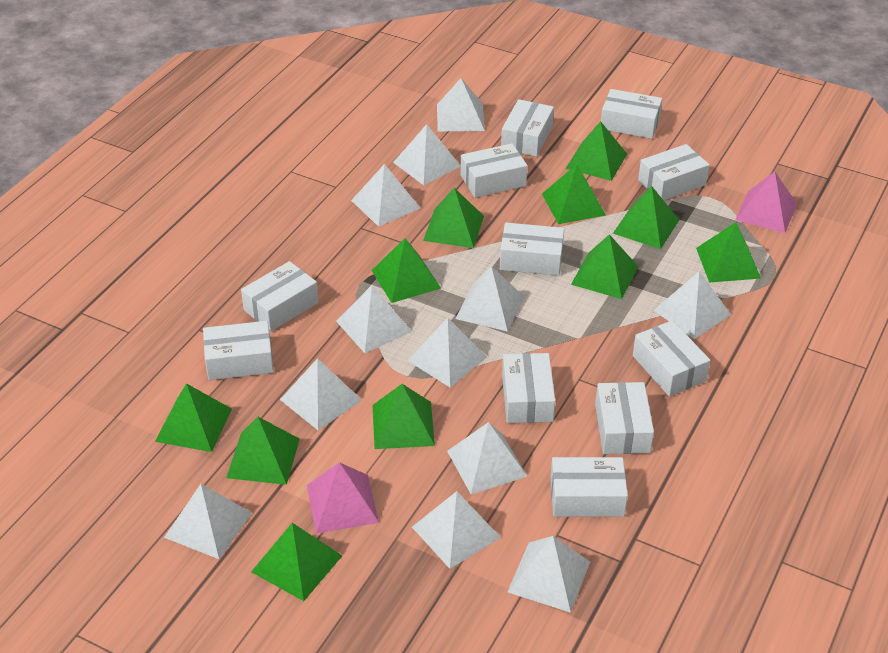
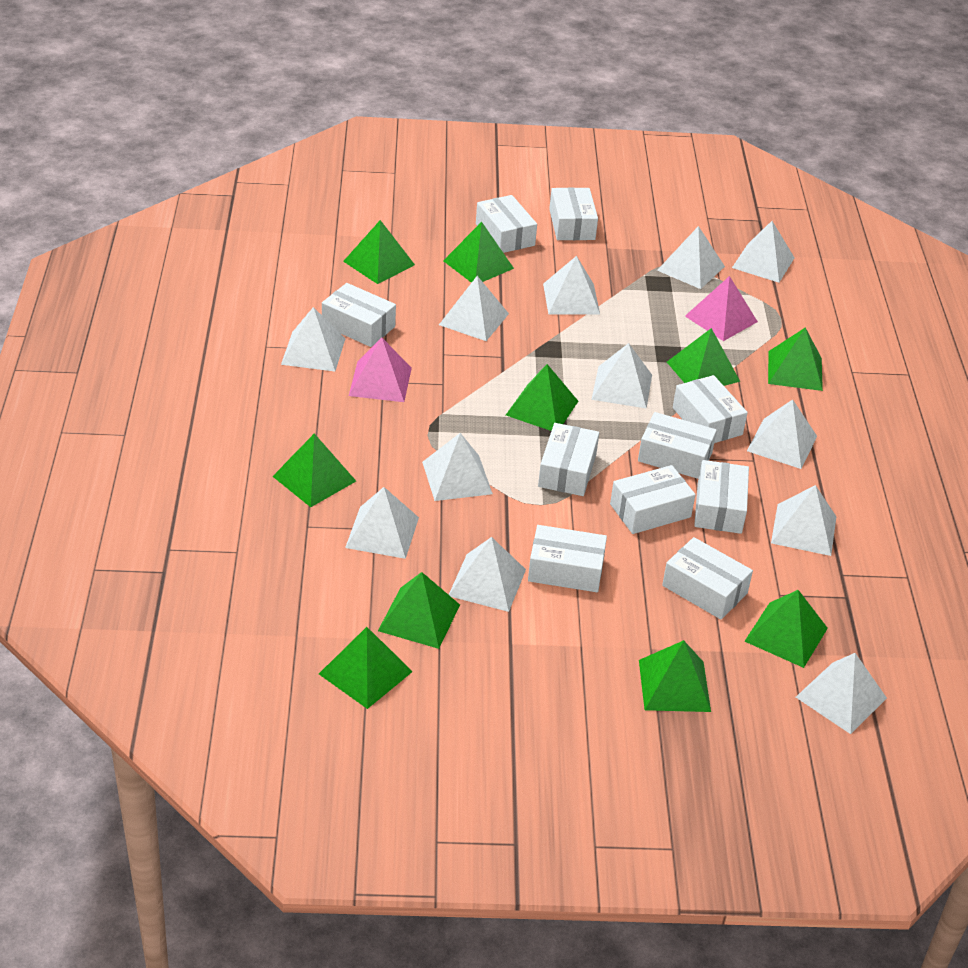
green pyramid: [155,383,232,452] [226,417,300,485] [251,523,342,601] [372,238,441,303] [372,384,435,449] [423,188,484,248] [542,164,606,224] [566,121,627,181] [571,234,638,299] [613,186,679,249] [696,222,761,283] = 11 -> [272,433,356,507] [319,627,413,709] [343,220,415,284] [378,572,460,649] [443,222,514,283] [506,364,579,431] [639,640,711,712] [667,328,740,386] [744,590,828,668] [768,327,823,391] = 10
white box: [203,321,274,380] [241,261,319,332] [461,143,527,198] [500,222,564,276] [501,99,554,157] [502,353,555,423] [550,457,628,517] [595,382,654,454] [601,89,662,139] [633,320,710,396] [638,144,709,200] = 11 -> [322,283,396,347] [476,195,537,253] [528,525,607,592] [538,423,599,496] [549,187,598,240] [610,465,696,534] [638,412,717,479] [662,537,753,620] [673,375,748,443] [694,460,749,534] = 10

